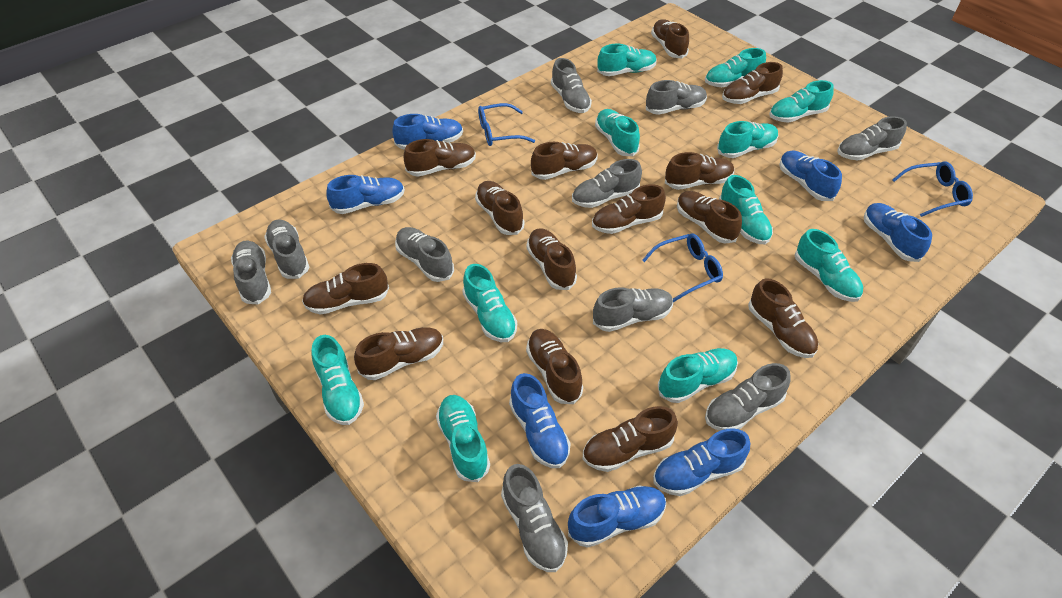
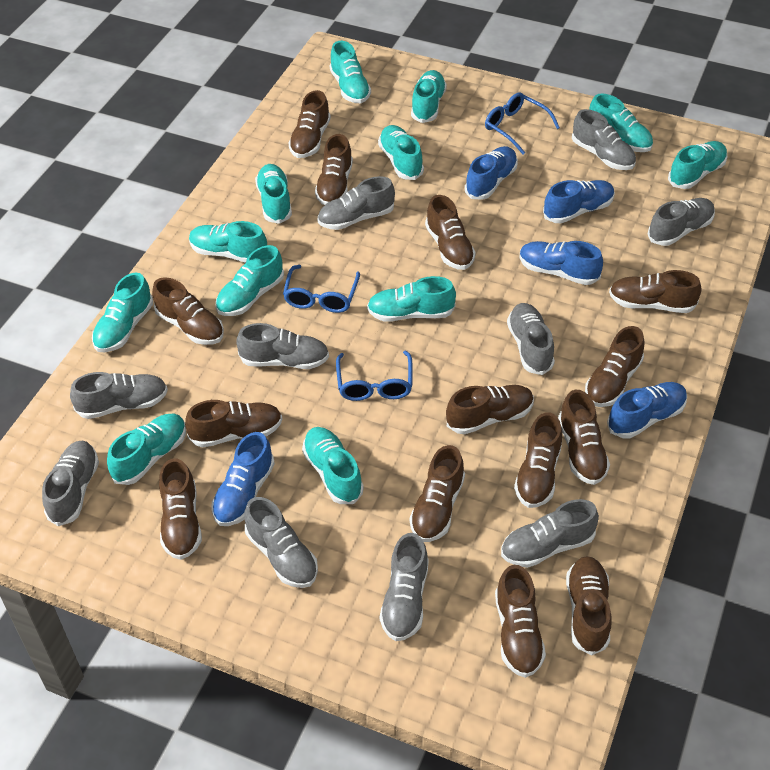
blue shoe: [327,175,405,214] [392,114,463,150] [509,373,571,468] [568,485,666,548] [653,428,750,496] [779,150,842,201] [864,203,932,262] = 7 -> [212,432,275,526] [465,146,518,200] [520,241,603,285] [543,180,615,223] [607,382,687,439] = 5
turquoise shoe: [312,335,364,425] [436,395,490,482] [462,264,517,342] [595,109,640,156] [597,44,657,76] [658,348,738,403] [705,48,766,87] [717,121,779,158] [719,175,773,244] [769,80,834,123] [795,229,863,302] = 11 -> [92,273,153,352] [107,414,186,485] [189,221,267,262] [216,245,284,316] [255,164,292,224] [302,427,364,504] [330,41,371,103] [367,276,456,322] [378,125,424,180] [411,70,447,123] [589,93,653,152] [668,141,728,189] = 12

